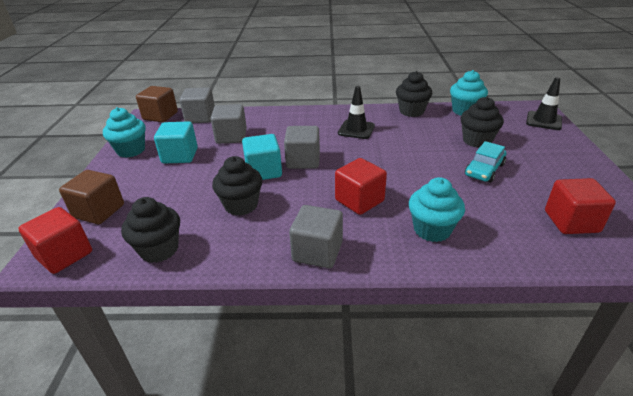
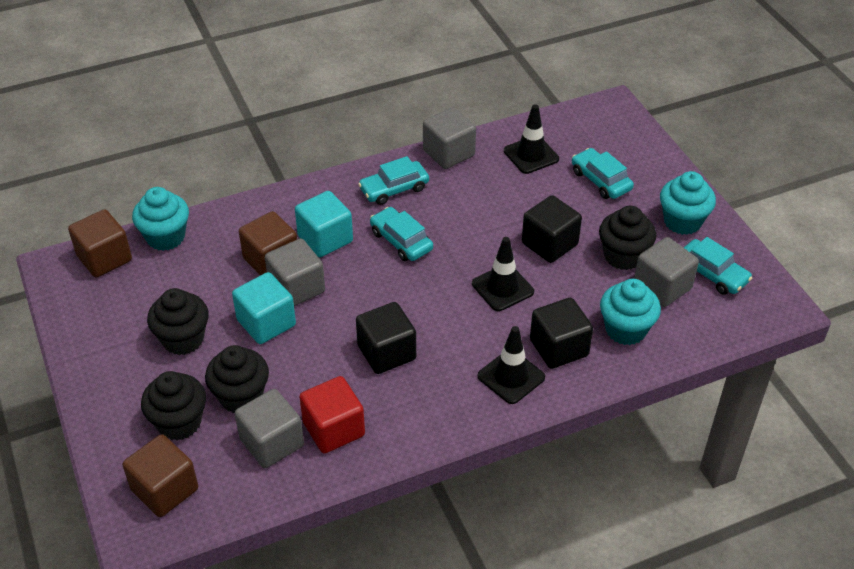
black cube: none = 0 -> [356,302,416,374] [522,195,582,263] [530,297,593,369] = 3
black traffic cone: [338,86,375,139] [526,77,562,130] = 2 -> [472,237,534,311] [478,326,545,404] [504,104,559,174] = 3
brown cube: [59,170,124,224] [136,86,178,122] = 2 -> [68,209,132,277] [122,434,198,517] [239,211,297,276] = 3
red cube: [18,207,92,274] [335,158,387,215] [545,178,616,234] = 3 -> [299,376,365,453] = 1
turquoise car: [465,141,506,182] = 1 -> [358,156,429,205] [370,207,433,261] [572,148,634,199] [684,237,752,295] = 4

